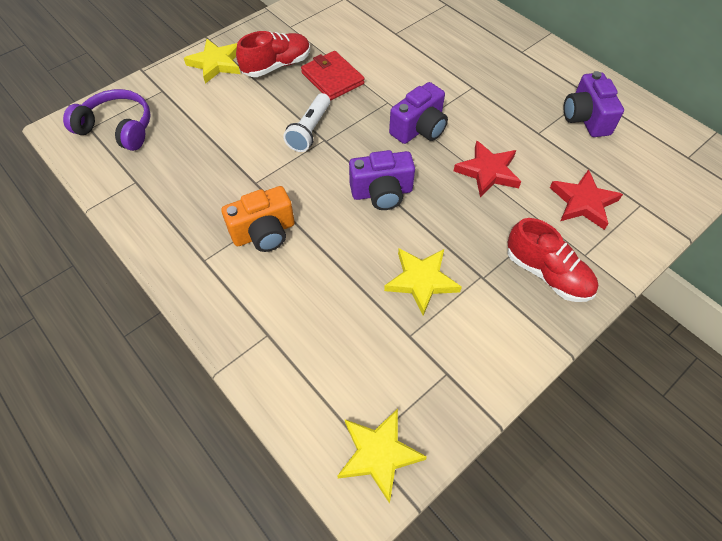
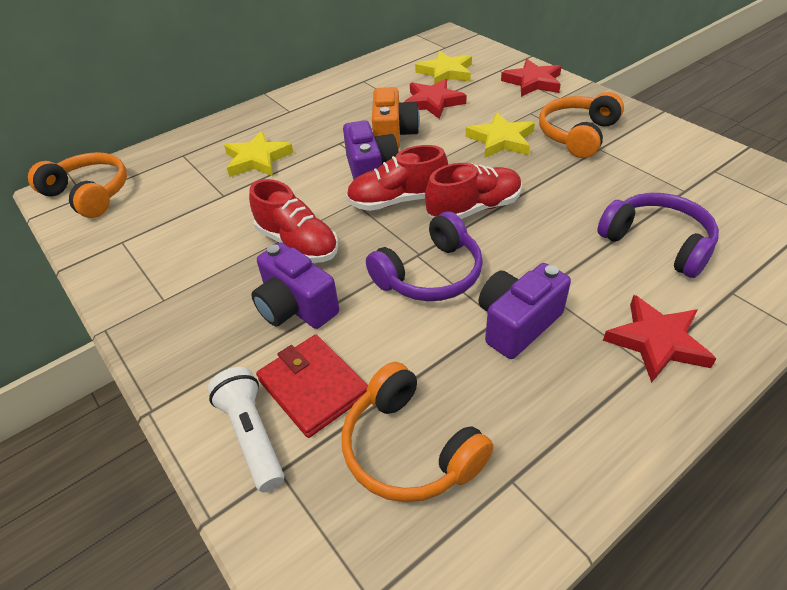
orange headphones: none = 0 -> [28,152,127,218] [342,362,494,502] [539,92,624,158] = 3
purple headphones: [63,89,151,151] = 1 -> [366,211,483,301] [597,193,719,278] = 2
red shoe: [236,31,310,77] [507,218,598,302] = 2 -> [249,179,338,263] [346,145,448,211] [425,163,522,219] = 3
red star: [454,140,521,198] [550,169,623,230] = 2 -> [404,79,467,119] [501,59,562,97] [603,295,717,383] = 3

